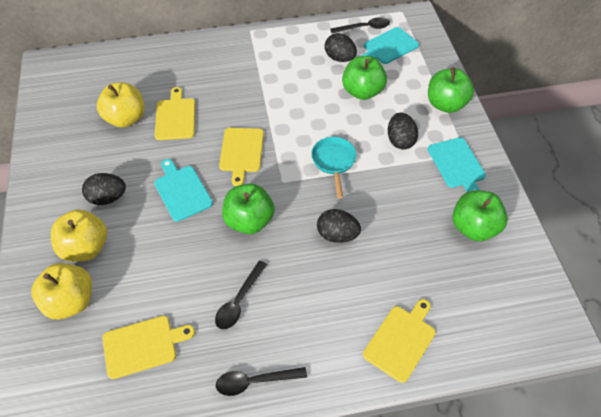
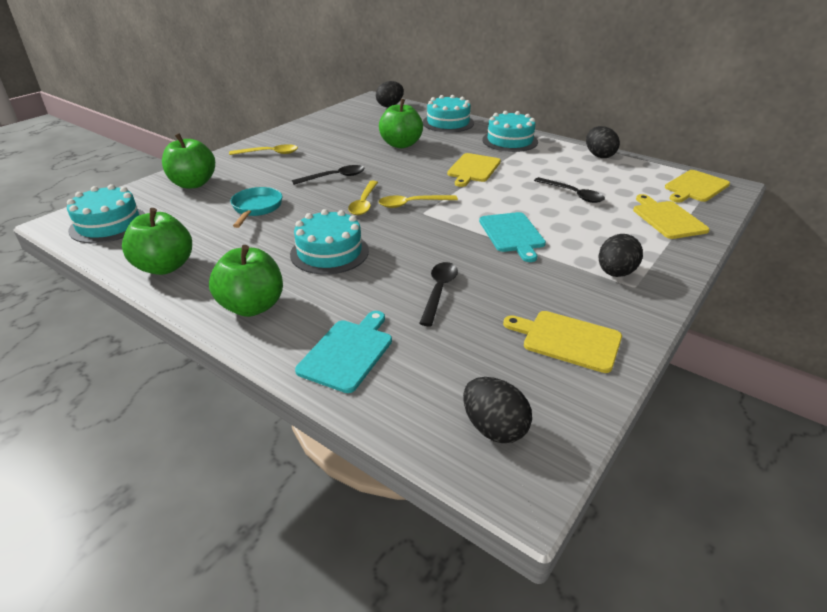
turquoise cake: none = 0 -> [67,184,146,243] [290,209,369,274] [423,95,474,132] [482,111,538,152] = 4
turquoise cutting board: [154,159,213,222] [361,27,419,64] [428,137,486,192] = 3 -> [295,311,392,393] [479,212,546,262] = 2
yellow apple: [31,263,92,319] [51,209,107,262] [97,82,145,128] = 3 -> none = 0
yellow spoon: none = 0 -> [229,144,298,155] [348,181,378,215] [379,195,458,208] = 3

